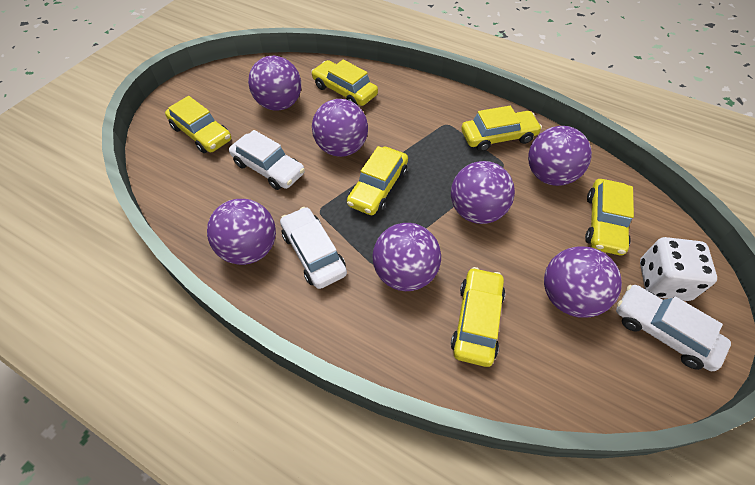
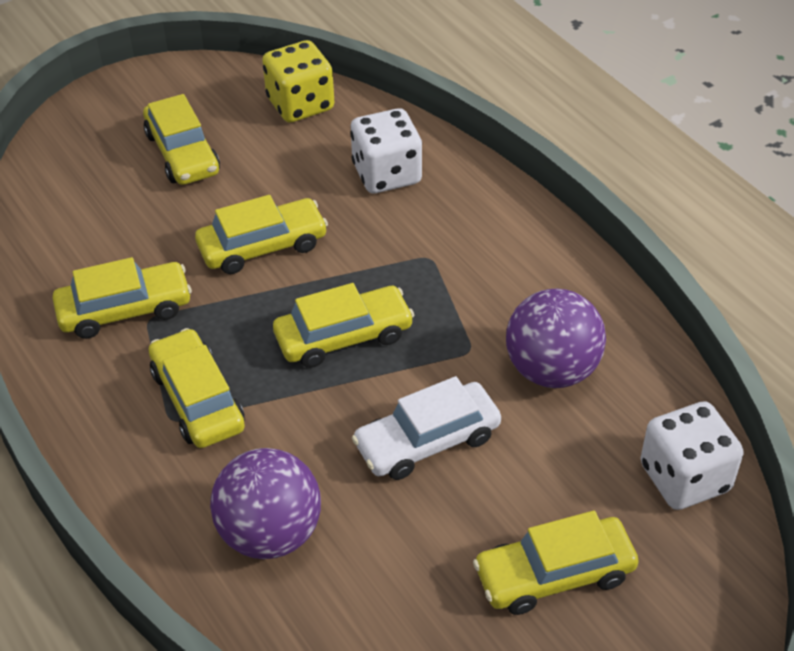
purple ball: [207,199,276,265] [248,56,301,111] [312,99,368,157] [373,223,441,291] [451,161,515,224] [528,126,592,186] [544,246,622,318] = 7 -> [210,448,321,559] [506,289,606,388] = 2
white car: [229,130,305,190] [280,207,347,289] [616,285,731,371] = 3 -> [352,376,501,480] = 1
white dice: [640,237,717,301] = 1 -> [350,108,422,193] [641,401,744,510] = 2
yellow dice: none = 0 -> [262,40,334,122] = 1

